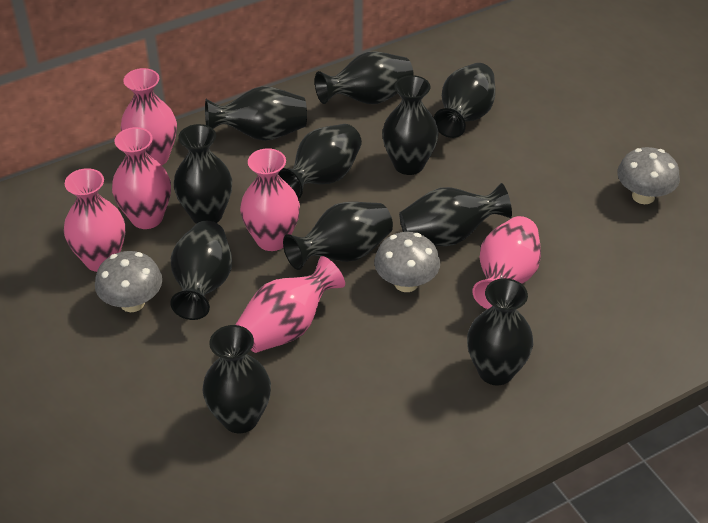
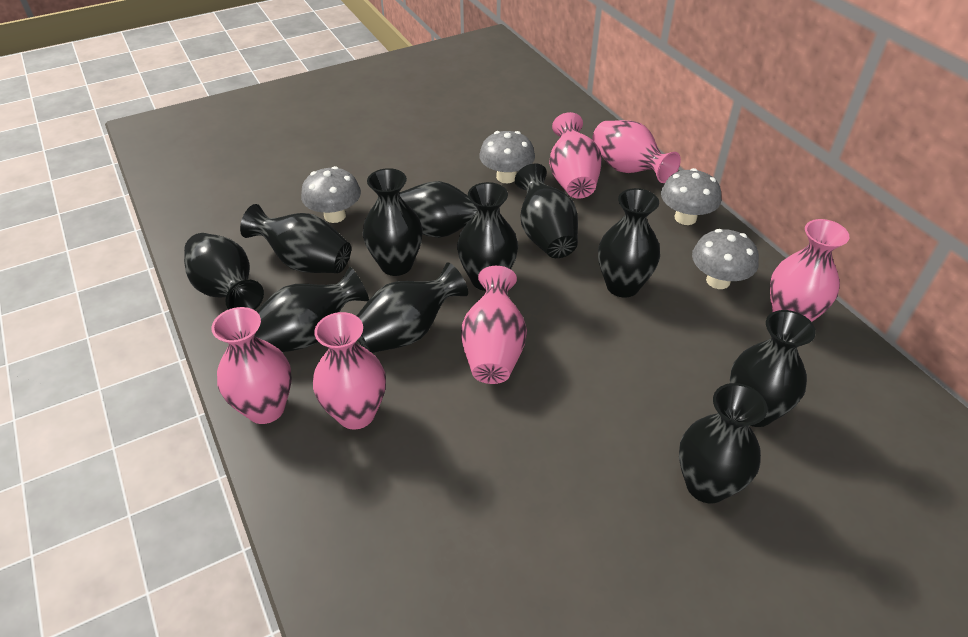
grey mushroom: [95,251,162,312] [374,232,440,292] [617,147,680,204] = 3 -> [301,166,361,223] [479,131,535,183] [661,168,721,225] [692,229,759,289] = 4

